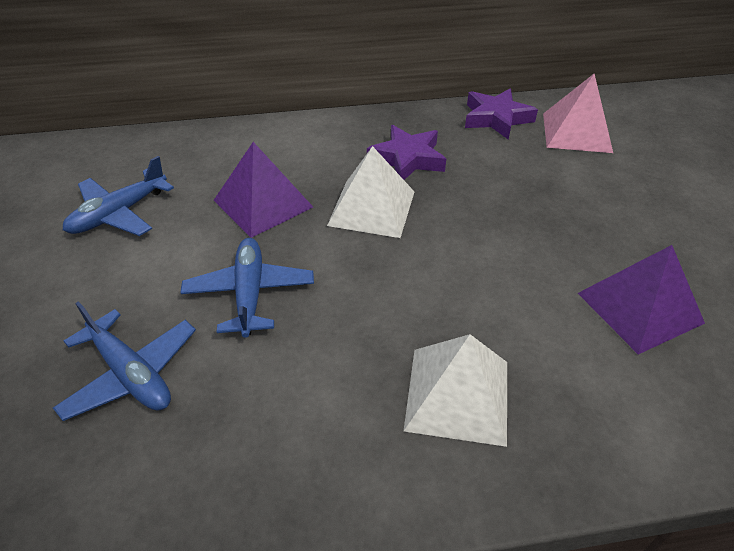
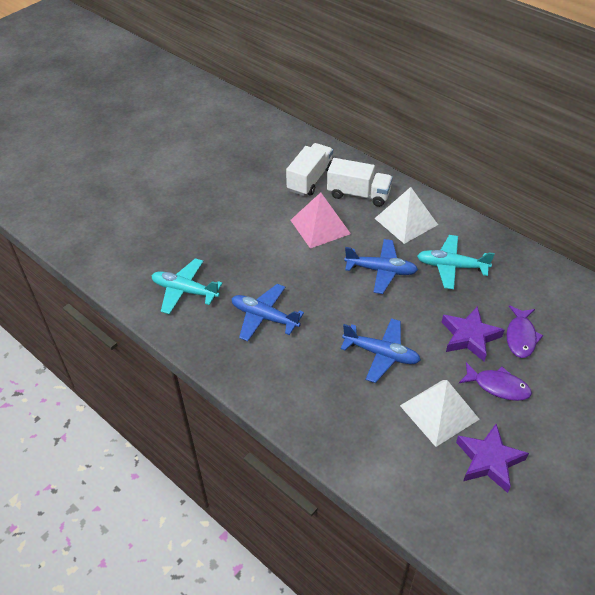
purple fish: none = 0 -> [459,362,532,401] [506,305,543,358] = 2
purple pyramid: [214,142,313,238] [578,245,705,354] = 2 -> none = 0
turquoise plane: none = 0 -> [152,258,223,314] [417,235,495,289] = 2
white truck: none = 0 -> [286,143,333,196] [327,158,393,207] = 2

